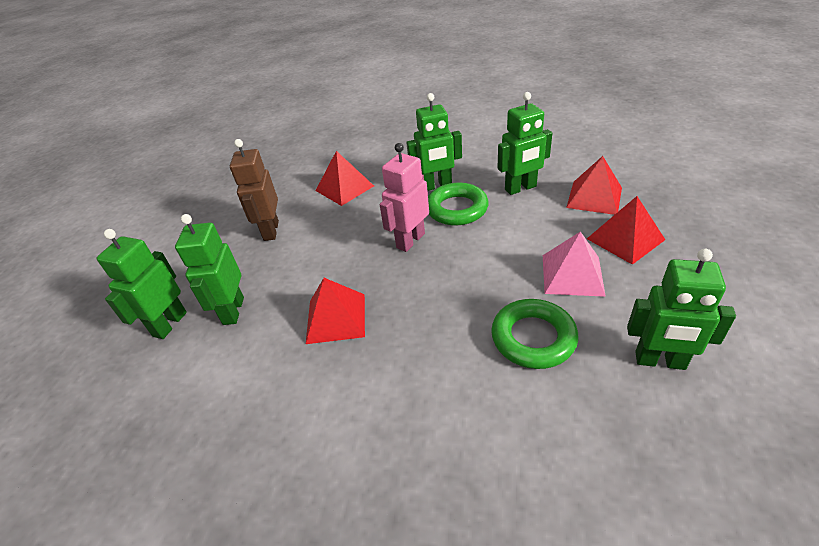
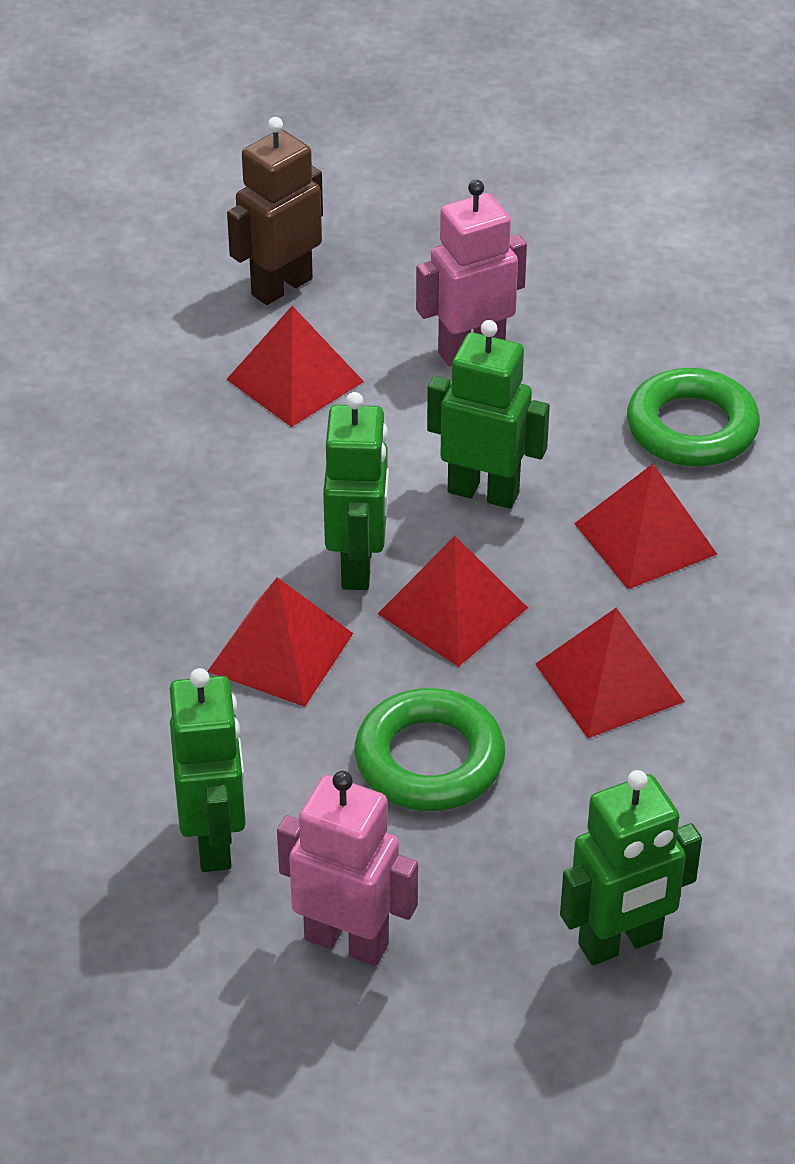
green robot: [97,229,187,339] [175,214,244,325] [406,93,462,191] [498,92,552,195] [627,249,736,370] = 5 -> [170,668,246,872] [323,392,389,590] [427,320,550,509] [560,770,702,965] = 4
pink pyramid: [543,231,606,297] = 1 -> none = 0
pink robot: [380,143,429,252] = 1 -> [277,771,418,966] [416,180,527,366] = 2
red pyramid: [306,278,365,344] [315,151,374,206] [566,156,622,215] [587,196,665,265] = 4 -> [207,577,353,707] [226,306,364,427] [378,536,528,667] [535,608,685,738] [574,464,718,589] = 5

